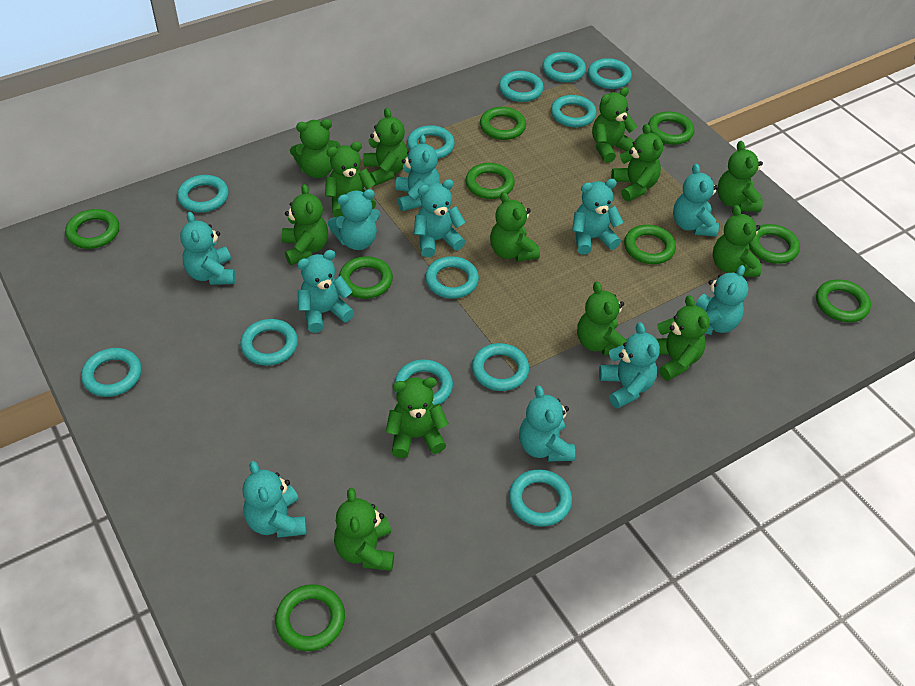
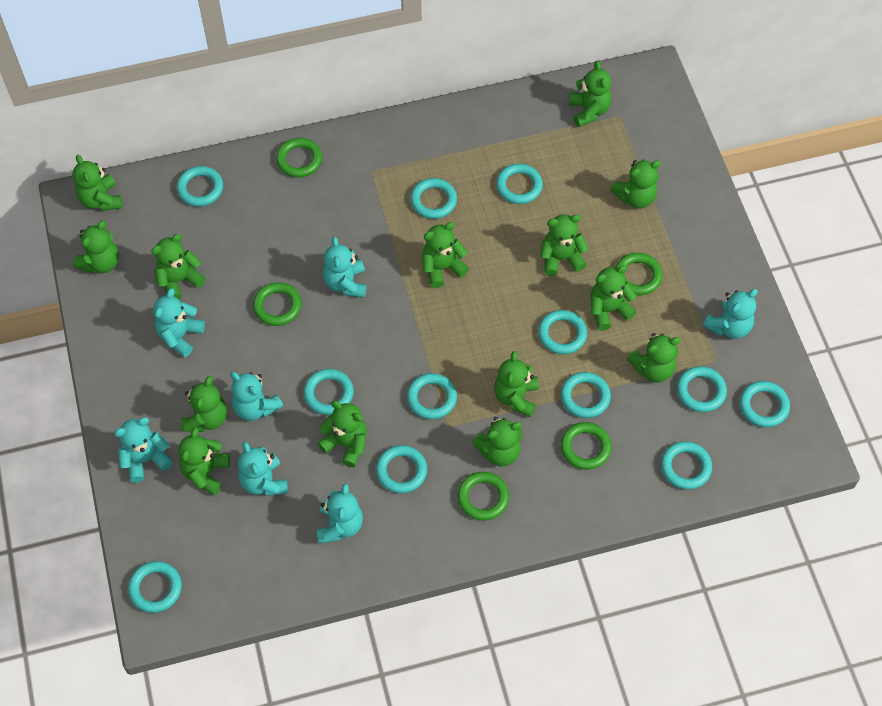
green ring: [65,209,119,249] [275,584,345,651] [339,256,393,299] [466,163,515,199] [480,107,526,140] [624,225,676,264] [648,111,694,145] [748,224,800,264] [816,280,871,322] = 9 -> [253,282,301,326] [276,138,322,178] [457,472,509,521] [561,422,612,470] [615,253,662,295] = 5
green teddy bear: [282,184,328,265] [290,119,340,178] [325,142,376,217] [334,488,394,571] [363,108,408,186] [386,377,449,458] [490,192,540,262] [577,281,627,355] [592,87,637,163] [611,124,663,201] [656,295,709,381] [713,205,761,277] [717,141,763,212] = 13 -> [72,155,123,211] [73,221,119,274] [151,234,205,299] [178,427,230,495] [181,376,227,432] [318,401,367,467] [422,222,469,288] [472,417,522,467] [494,351,539,417] [540,214,589,276] [569,61,612,127] [590,265,637,331] [611,160,661,209] [627,333,681,383] = 14
turquoise teddy bear: [180,212,235,285] [243,461,307,538] [297,250,354,333] [328,189,380,250] [395,134,440,211] [414,179,465,257] [519,385,575,462] [572,179,623,255] [599,322,660,409] [673,164,719,237] [696,265,749,335] = 11 -> [114,417,173,483] [153,288,205,357] [230,372,283,421] [238,442,288,496] [316,484,363,543] [323,237,366,298] [703,289,758,339] = 7

